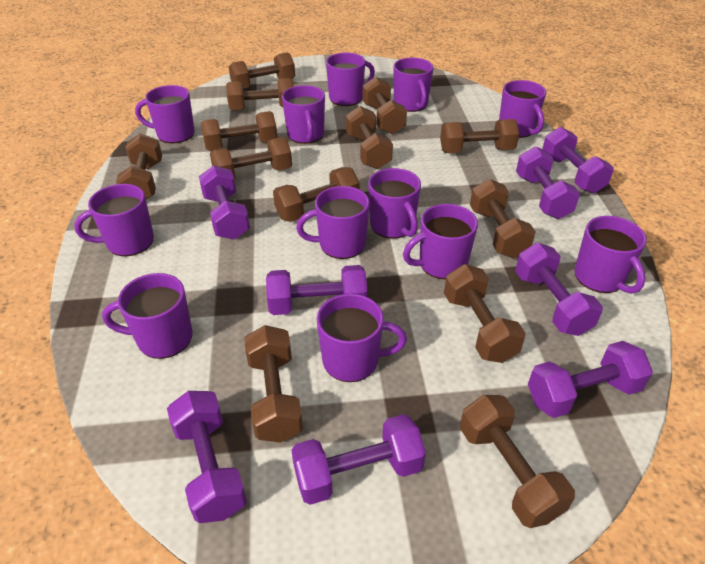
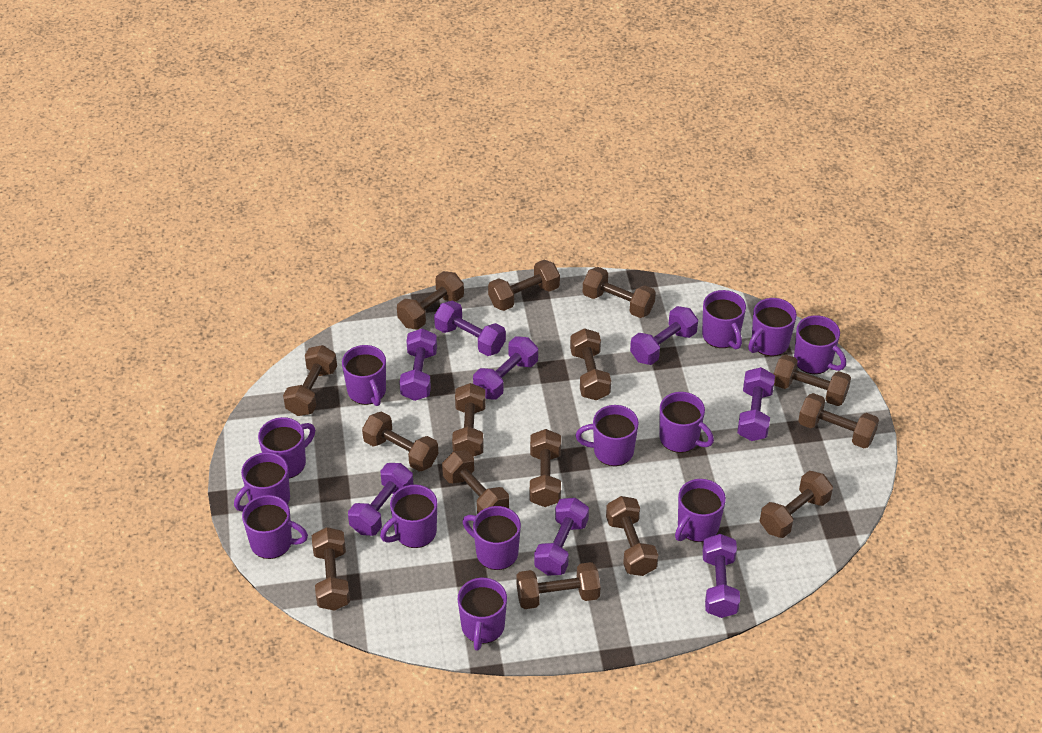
brown dumbbell: [116,133,162,200] [201,111,277,151] [210,137,292,178] [226,78,294,111] [229,52,295,89] [244,325,303,443] [273,167,360,222] [346,106,393,169] [363,77,407,134] [440,119,519,153] [444,264,526,363] [460,395,575,528] [470,179,536,258] = 13 -> [283,345,337,416] [312,527,350,611] [362,411,438,472] [397,271,464,330] [442,450,509,514] [452,383,486,457] [488,260,560,311] [516,562,601,609] [530,429,561,507] [570,328,611,401] [583,267,656,318] [606,496,658,576] [760,471,833,538] [774,354,851,406] [798,393,879,448] = 15
purple mug: [74,184,154,256] [102,273,192,359] [135,85,195,143] [282,85,325,144] [296,186,370,259] [317,294,407,382] [326,53,375,106] [368,168,421,239] [394,58,433,112] [403,204,478,279] [499,80,547,138] [574,216,647,294] = 12 -> [234,452,290,511] [242,495,308,559] [258,417,315,479] [342,345,386,406] [380,485,437,548] [458,578,507,651] [463,506,521,570] [576,405,639,466] [659,392,714,453] [675,479,726,542] [702,290,746,349] [748,298,797,356] [794,315,846,374] = 13

